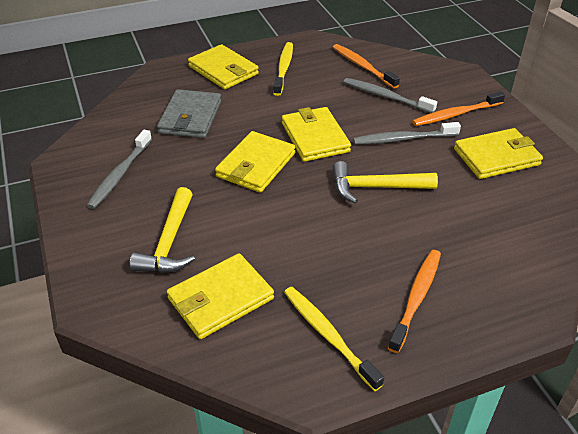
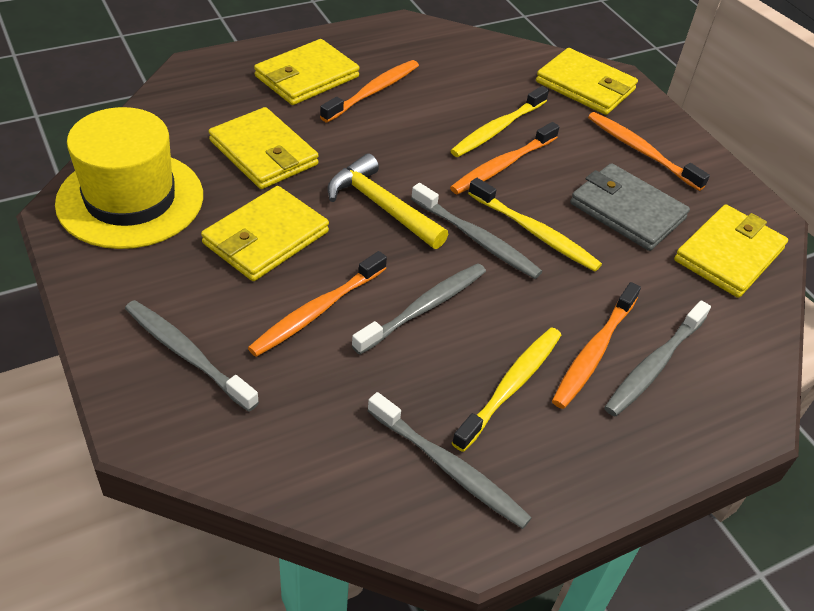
grey toothbrush: [87,130,152,209] [343,78,437,113] [353,122,461,145] = 3 -> [125,300,259,412] [352,263,486,355] [368,392,532,529] [411,183,542,279] [604,300,711,417] = 5
orange toothbrush: [333,44,400,89] [388,250,441,353] [412,91,505,126] = 3 -> [248,251,387,357] [320,60,419,123] [450,122,559,195] [552,282,641,409] [588,112,710,191] = 5
yellow hammer: [130,187,195,273] [332,161,438,204] = 2 -> [327,153,448,249] = 1
yellow hat: none = 0 -> [55,107,203,249] = 1
yellow toothbrush: [273,42,293,96] [284,287,384,391] = 2 -> [450,86,549,157] [452,327,561,452] [468,178,602,271] = 3

